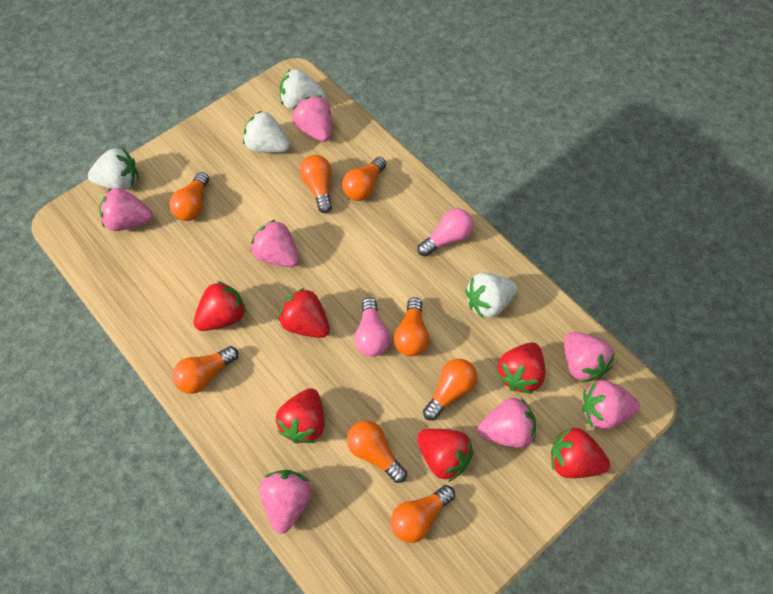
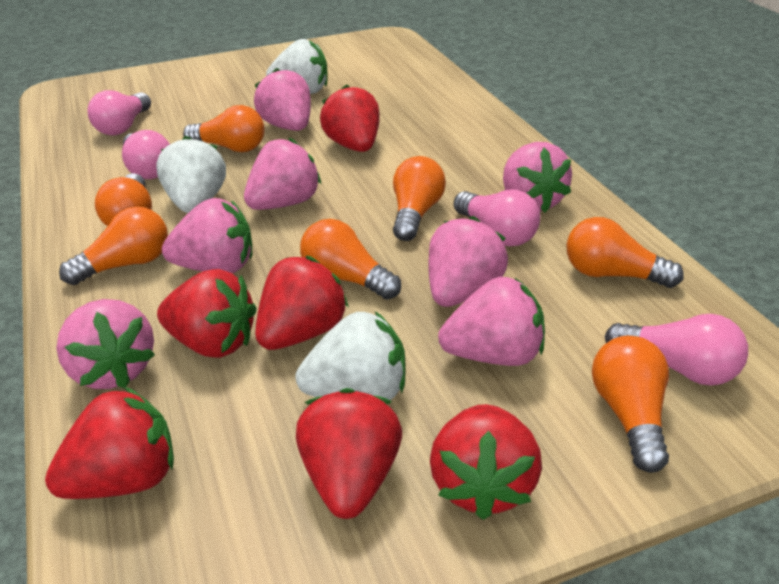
orange light bulb: [169,172,209,221] [173,346,238,394] [300,155,332,213] [342,157,386,201] [347,421,407,483] [391,485,455,543] [394,297,429,356] [423,359,477,421] = 8 -> [59,207,168,285] [95,173,152,226] [183,105,265,152] [300,219,401,300] [393,156,446,241] [567,217,684,288] [592,336,669,473] = 7
pink light bulb: [354,297,390,357] [418,208,473,257] = 2 -> [88,90,151,135] [122,130,170,179] [454,190,540,246] [605,314,748,386] = 4
white strawberry: [88,148,138,190] [243,111,290,153] [280,69,326,110] [465,273,517,319] = 4 -> [156,136,226,213] [266,39,328,94] [296,311,406,400] = 3

